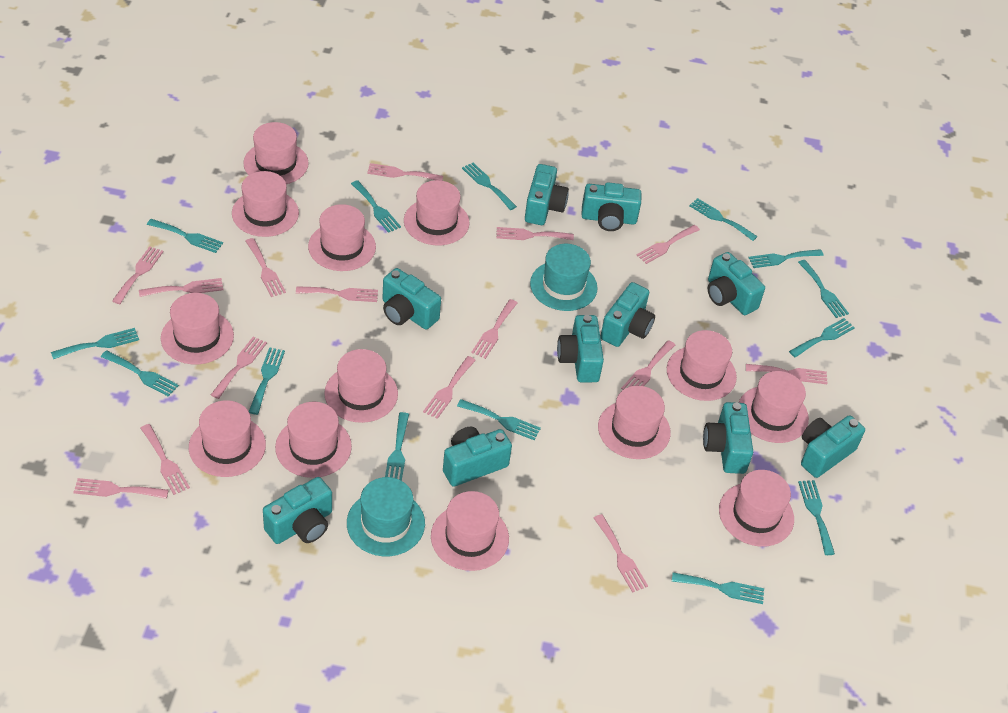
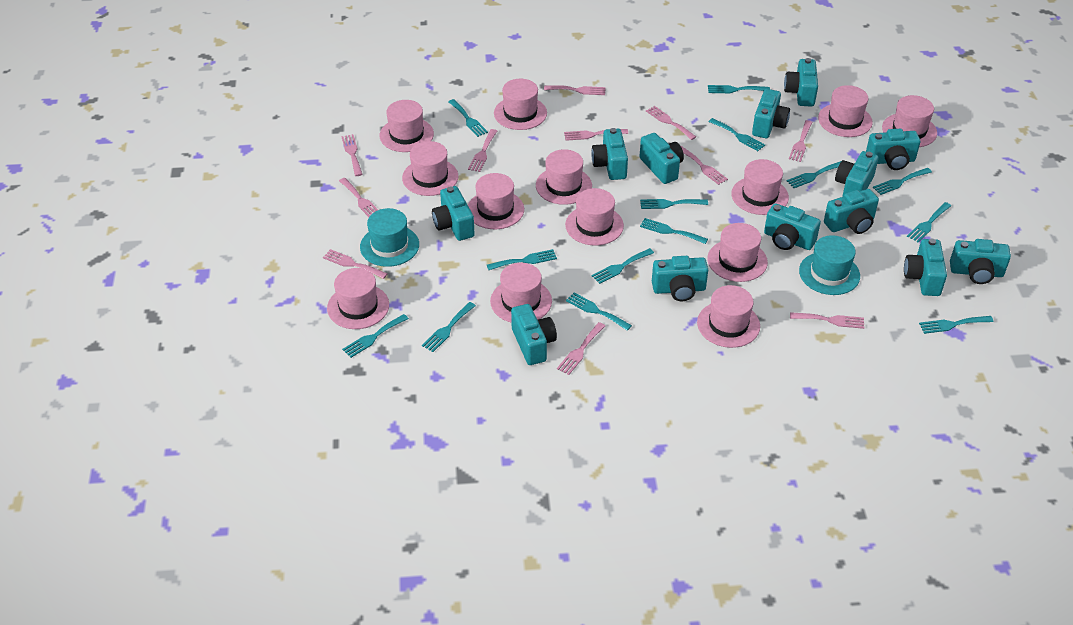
pink fork: [73,478,169,499] [112,246,164,304] [139,278,223,297] [141,424,190,495] [211,337,267,399] [245,238,286,297] [296,286,378,302] [367,163,443,181] [423,356,476,419] [471,299,518,359] [497,227,574,240] [594,514,648,593] [621,340,675,390] [637,225,700,264] [746,364,828,384] = 15 -> [323,249,387,279] [339,178,378,217] [341,134,363,176] [468,129,497,172] [544,85,606,95] [557,322,605,375] [564,129,628,141] [646,106,696,140] [681,146,728,185] [789,120,813,162] [790,312,864,329] = 11
turquoise camera: [263,477,332,544] [382,268,441,329] [443,427,512,487] [525,164,569,225] [557,315,604,382] [581,182,641,231] [600,282,655,347] [703,402,753,474] [708,252,765,315] [801,415,865,478] = 10 -> [432,186,475,241] [511,304,557,365] [591,128,628,180] [639,133,684,184] [652,256,708,301] [752,89,790,138] [764,203,821,250] [784,58,818,107] [824,189,879,234] [835,151,879,196] [866,129,920,170] [904,239,947,296] [950,239,1011,284] = 13

